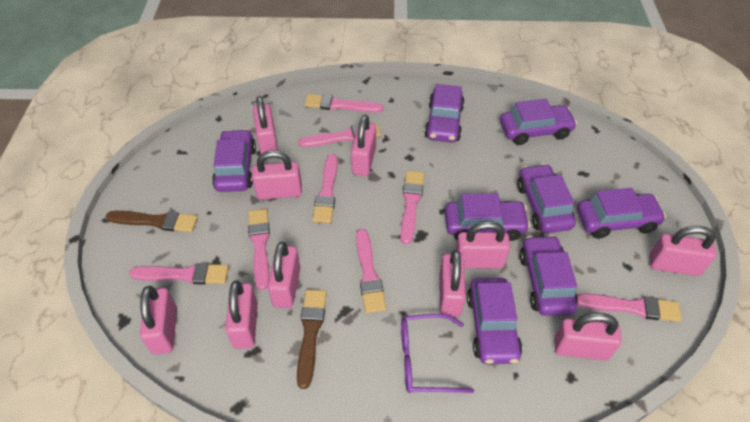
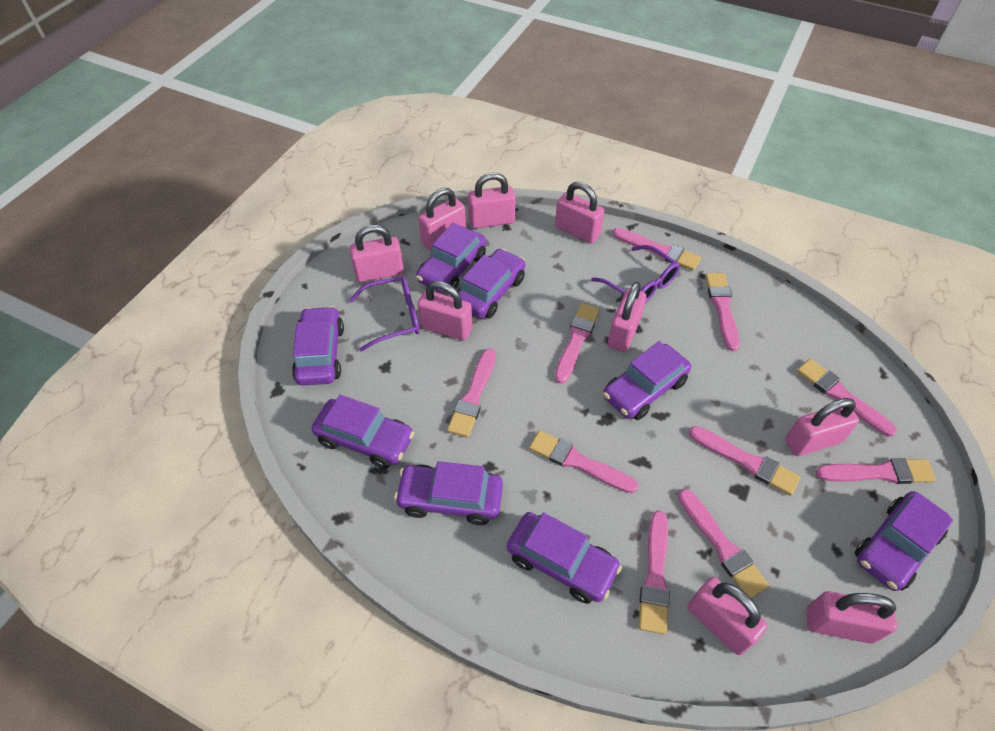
brown brush: [106,211,198,232] [297,289,327,389] = 2 -> none = 0
pink brush: [129,263,229,284] [248,209,270,291] [299,123,381,147] [304,94,383,113] [312,154,338,223] [356,229,386,313] [400,171,424,245] [577,294,682,322] = 8 -> [447,348,496,437] [529,430,639,493] [555,303,600,384] [613,228,701,271] [639,510,670,634] [678,489,769,598] [689,426,801,496] [705,273,740,351] [797,359,897,437] [816,458,936,484] = 10
pink padlock: [140,286,177,355] [225,281,258,349] [252,150,302,200] [253,96,278,154] [268,242,300,309] [351,115,376,176] [439,250,466,317] [455,221,510,268] [554,313,622,360] [649,226,716,276] = 10 -> [349,225,404,282] [417,281,472,341] [418,188,466,250] [468,173,516,229] [555,182,605,243] [608,282,646,352] [688,577,768,655] [785,398,859,456] [807,591,897,644] = 9
purple glasses: [401,314,474,393] = 1 -> [349,276,420,352] [592,245,680,303] = 2

